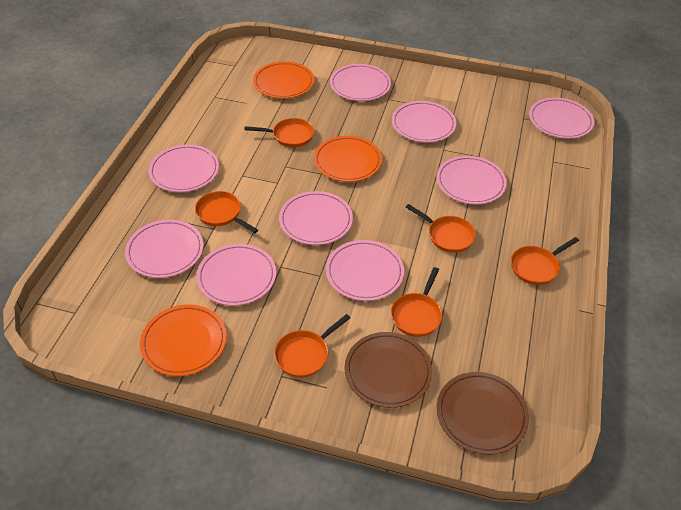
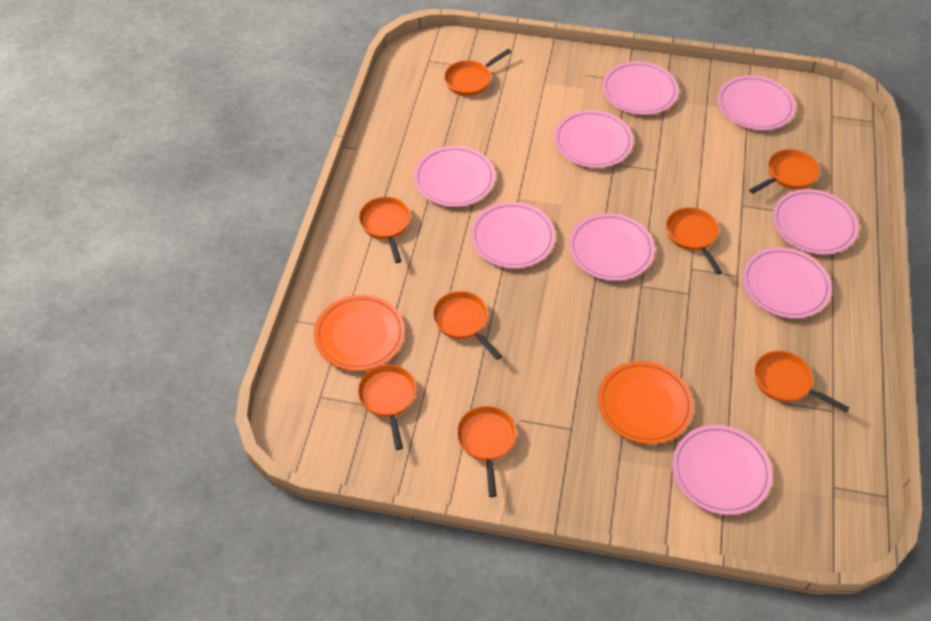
brown plate: [344,332,432,408] [437,372,529,455] = 2 -> none = 0
orange pan: [195,191,258,233] [244,118,314,147] [274,314,350,378] [391,267,442,337] [406,204,476,253] [511,237,579,285] = 6 -> [358,365,416,450] [359,197,411,263] [433,291,502,360] [444,49,511,96] [457,406,517,497] [666,207,722,275] [749,149,819,194] [754,351,850,413] = 8
orange plate: [140,305,227,376] [253,61,314,99] [314,136,382,182] = 3 -> [314,295,405,371] [598,361,693,444] = 2

